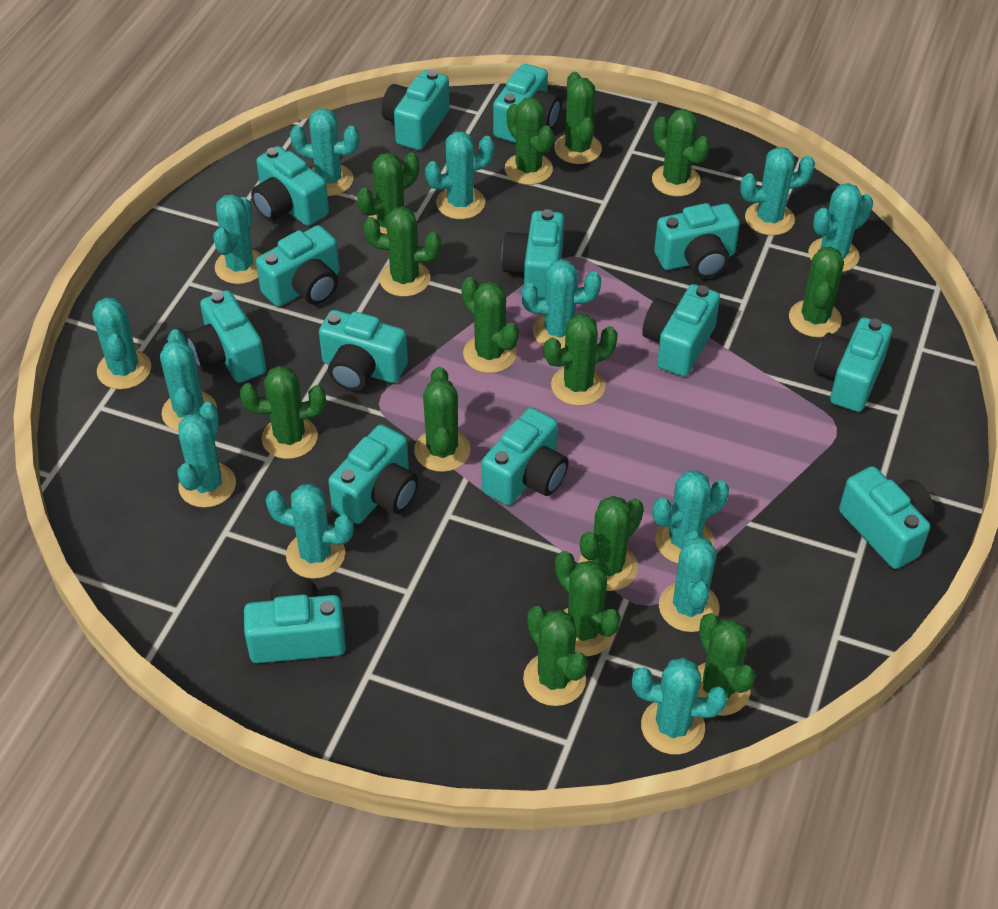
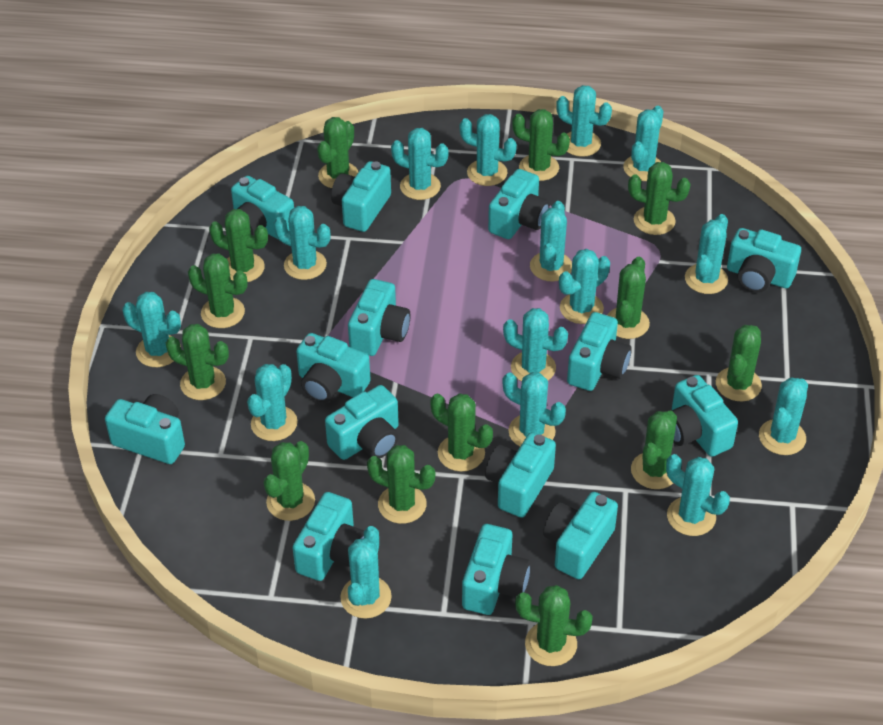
green cactus: [240,366,326,459] [357,153,419,234] [363,206,441,297] [414,367,471,472] [461,277,519,373] [505,97,554,185] [523,606,588,706] [544,314,618,406] [554,72,602,164] [555,551,621,656] [579,496,644,591] [652,109,710,197] [698,613,755,716] [789,247,844,337] = 14 -> [166,324,229,400] [188,253,248,328] [209,209,268,282] [264,441,315,521] [317,117,358,188] [367,445,435,524] [430,393,493,472] [512,109,570,181] [515,585,593,666] [607,257,650,339] [628,162,691,235] [631,411,677,489] [716,325,762,401] = 13
turquoise cactus: [93,297,151,390] [160,329,217,432] [177,402,236,508] [214,194,262,284] [266,484,354,579] [290,108,359,196] [425,131,494,219] [521,259,601,349] [632,658,728,755] [653,470,729,564] [659,531,720,632] [740,147,815,236] [808,183,873,272] = 13 -> [122,292,181,367] [247,364,298,441] [274,206,331,280] [340,526,392,619] [391,128,448,200] [459,114,517,186] [503,308,568,382] [503,372,566,446] [530,201,572,281] [556,85,612,157] [559,249,610,324] [623,106,664,181] [666,454,730,536] [685,214,728,294] [759,377,808,455] = 15

